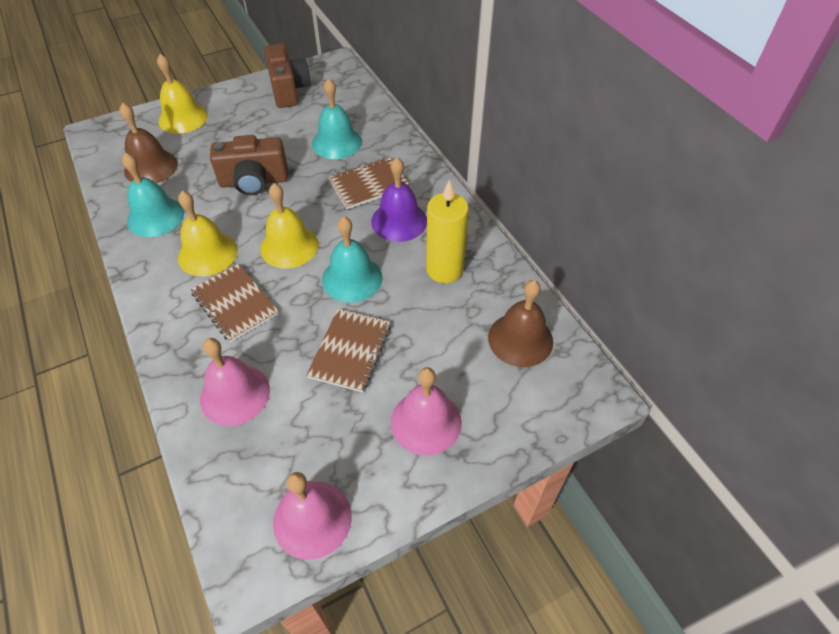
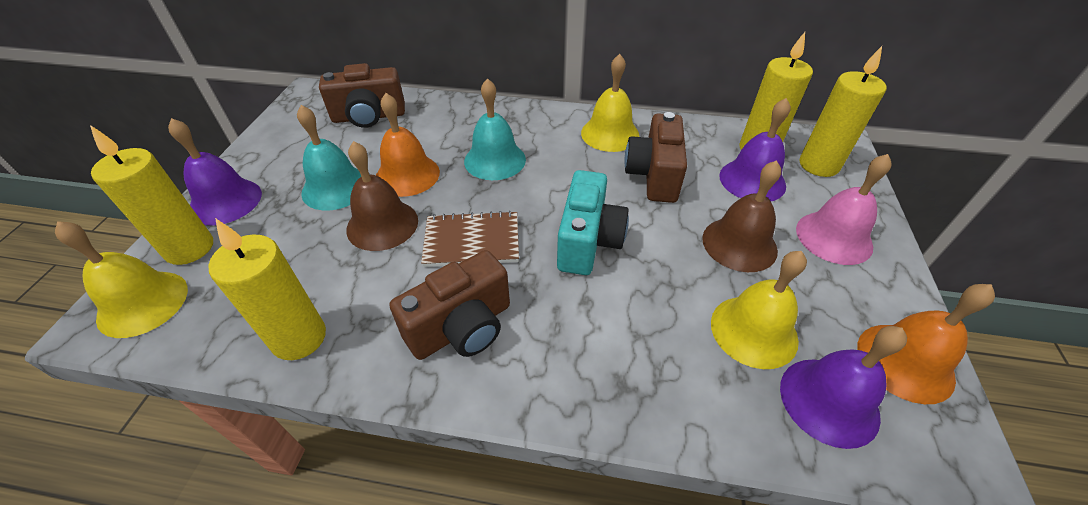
brown camera: [210,135,288,195] [264,43,311,108] = 2 -> [319,63,405,128] [389,250,510,360] [624,112,687,203] = 3
brown notebook: [191,264,279,342] [306,309,391,392] [328,157,410,209] = 3 -> [421,211,519,267] = 1
orange bell: none = 0 -> [376,93,440,197] [857,284,995,404] = 2
pink bell: [200,338,270,426] [273,472,352,560] [391,367,462,456] = 3 -> [796,154,892,265] = 1
purple bell: [371,157,427,242] = 1 -> [168,118,262,225] [719,98,791,201] [780,326,907,449] = 3
turquoise bell: [122,153,184,237] [312,78,362,159] [322,216,382,303] = 3 -> [297,105,361,210] [464,78,526,180] = 2
turquoise camera: none = 0 -> [557,170,629,275] = 1
yellow candle: [426,180,469,283] = 1 -> [90,125,213,265] [208,218,326,360] [740,32,813,150] [800,46,886,177] = 4

